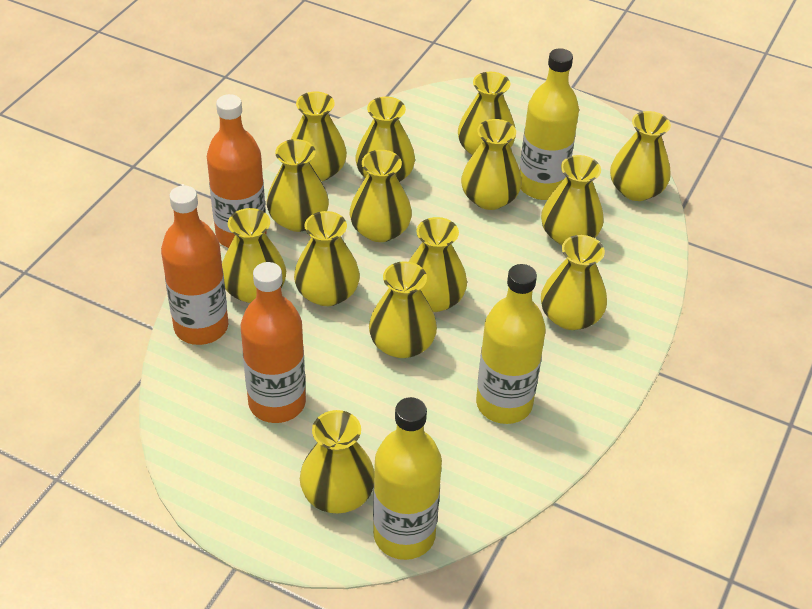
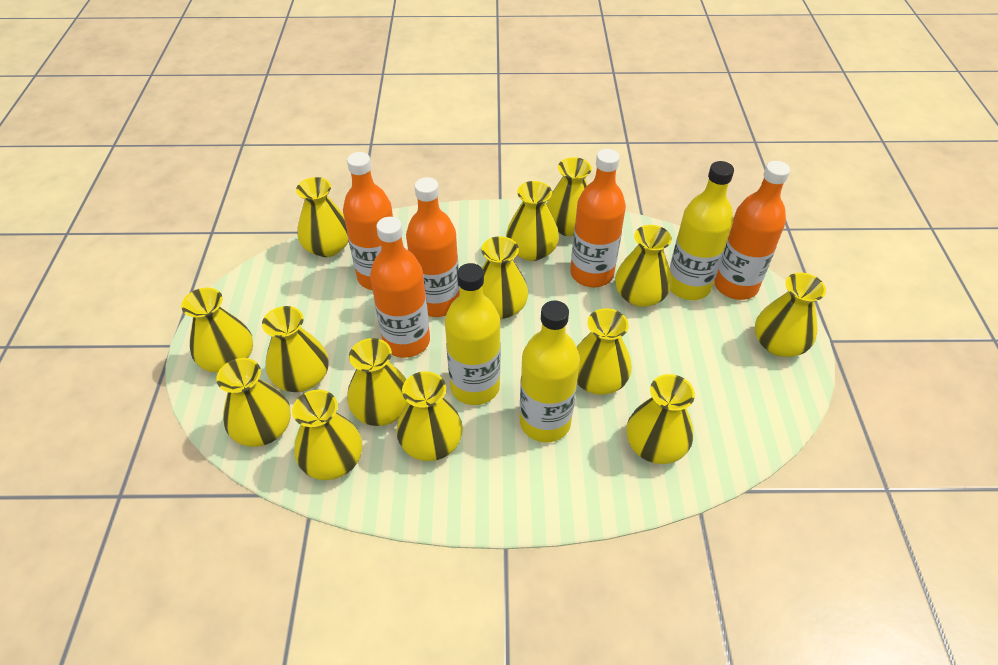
orange bottle: [161,185,228,345] [207,94,267,248] [241,262,306,423] = 3 -> [343,152,393,290] [370,217,430,358] [406,177,460,317] [570,149,626,287] [714,161,790,300] = 5

